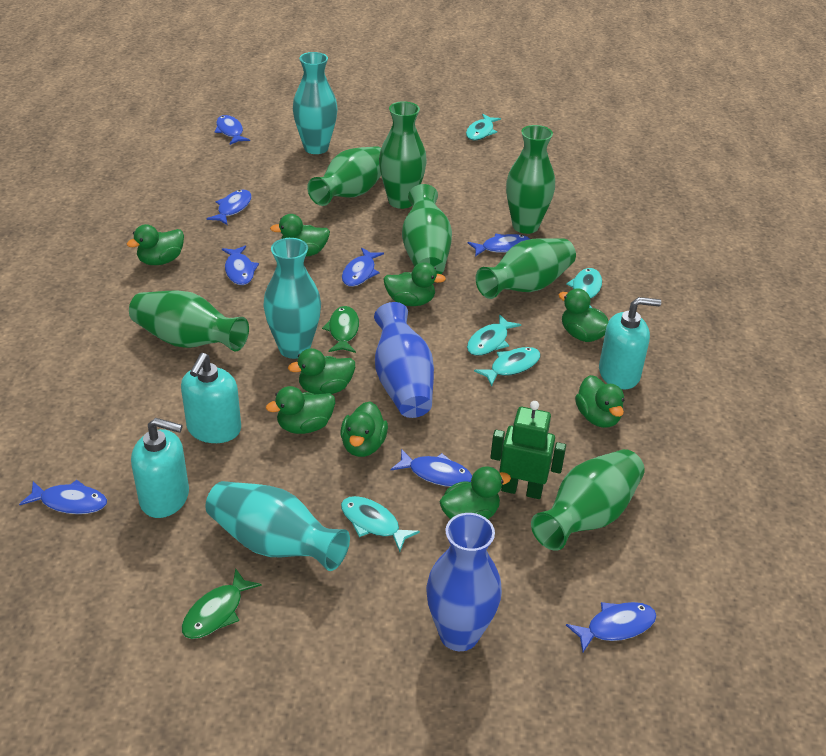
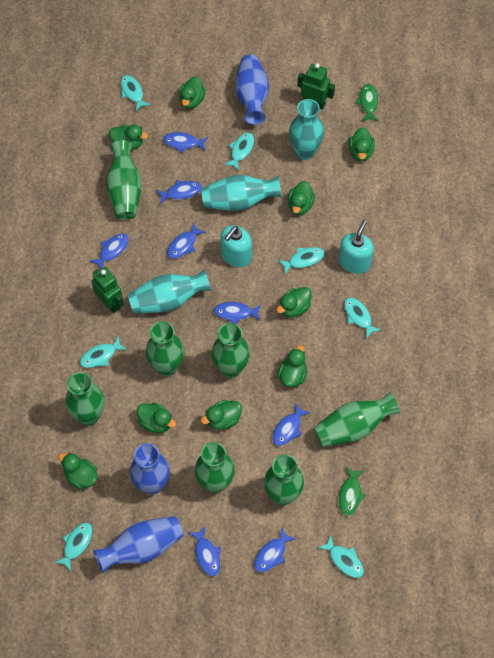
blue vase: [374,302,434,418] [426,513,502,651] = 2 -> [93,516,184,573] [130,443,170,494] [235,55,269,125] = 3
green robot: [490,401,566,499] = 1 -> [91,267,124,313] [297,63,335,110] = 2
turquoise fish: [341,496,420,552] [466,114,501,140] [467,314,521,356] [474,347,540,386] [566,268,602,308] = 5 -> [54,522,93,571] [80,336,127,368] [120,75,150,111] [224,133,254,170] [278,247,324,274] [318,535,364,578] [344,297,381,339] = 7
turquoise soap dispenser: [131,418,189,518] [181,353,241,443] [599,297,661,389] = 3 -> [220,226,252,267] [339,220,374,274] = 2

